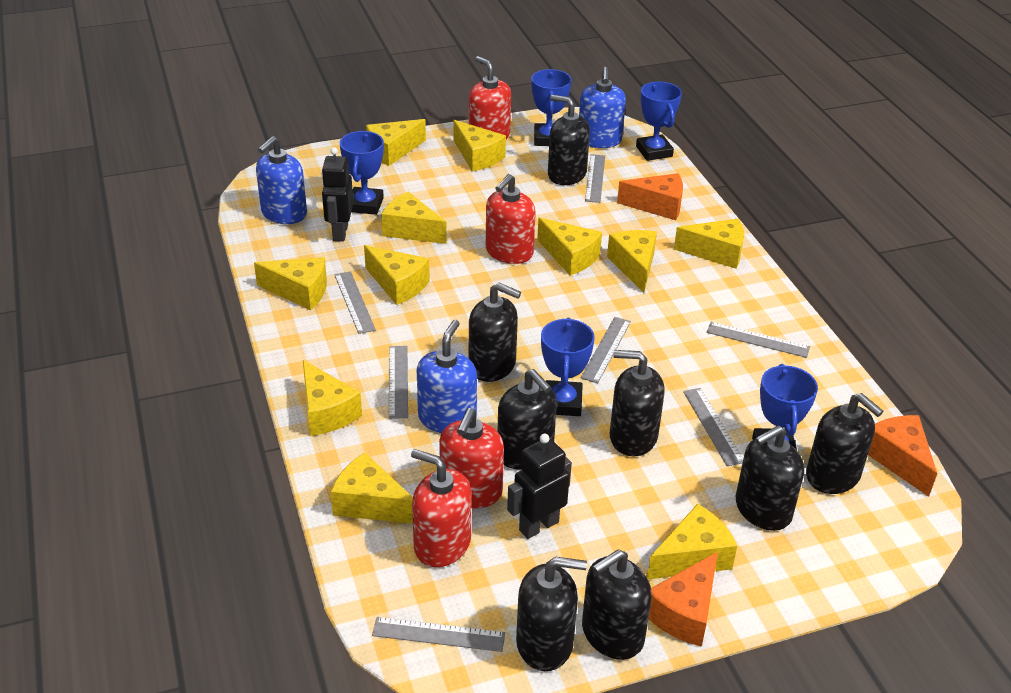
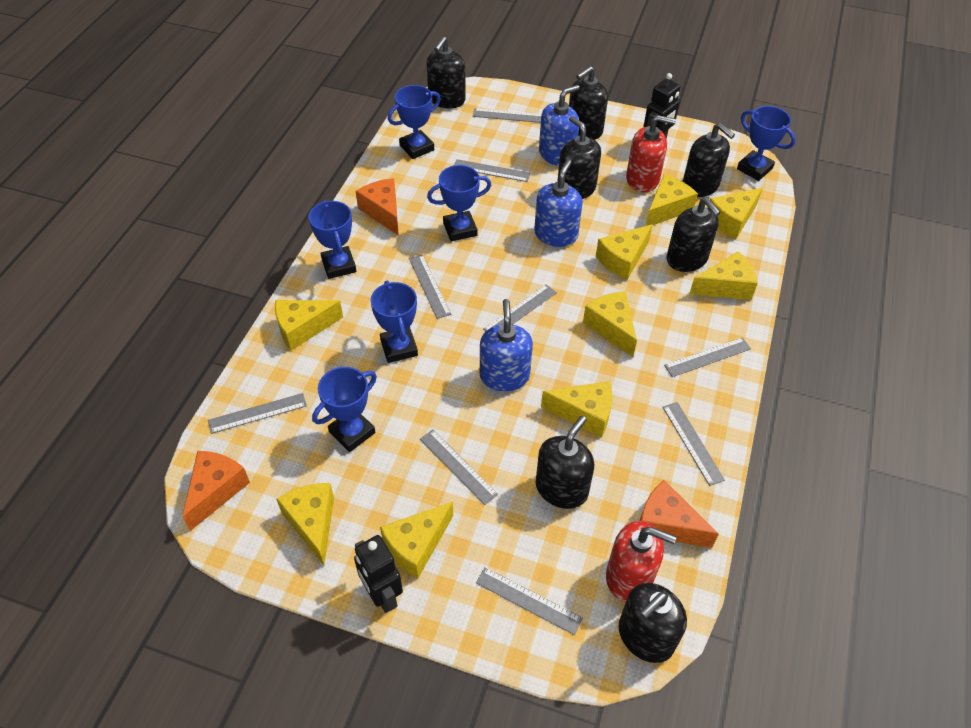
black soap dispenser: [469,282,521,382] [498,369,557,470] [516,557,587,671] [548,95,590,185] [582,549,652,660] [609,350,665,456] [736,425,804,531] [806,393,883,494] = 8 -> [427,37,466,108] [536,416,594,509] [557,116,601,199] [569,66,608,140] [619,583,687,663] [667,198,721,272] [683,123,735,197] = 7
blue trophy: [340,131,384,215] [531,69,572,146] [541,318,595,416] [636,82,682,161] [752,364,818,450] = 5 -> [308,200,356,279] [312,367,377,452] [370,280,418,363] [388,85,441,159] [427,165,491,241] [737,106,796,181] = 6
grey ruler: [334,271,376,334] [372,617,505,652] [389,346,408,419] [581,317,631,383] [585,154,605,203] [683,388,743,466] [706,322,810,358] = 7 -> [208,393,307,434] [409,254,451,319] [420,430,498,505] [454,159,531,182] [473,108,542,123] [476,567,583,635] [483,284,557,332] [663,402,725,486] [664,337,751,377] = 9
red soap dispenser: [411,449,471,567] [439,408,504,508] [469,56,511,139] [486,174,536,264] = 4 -> [606,521,676,602] [626,115,676,192] = 2
yellow cheese: [254,257,327,310] [303,360,362,436] [331,453,413,524] [364,245,430,305] [366,119,426,166] [381,192,447,244] [453,120,506,171] [537,218,602,276] [607,230,657,293] [647,504,737,579] [674,219,744,269] = 11 -> [275,300,343,350] [276,483,334,565] [380,502,453,579] [541,381,612,438] [583,291,637,357] [596,224,653,280] [645,174,698,226] [689,251,758,300] [710,188,763,239] = 9

